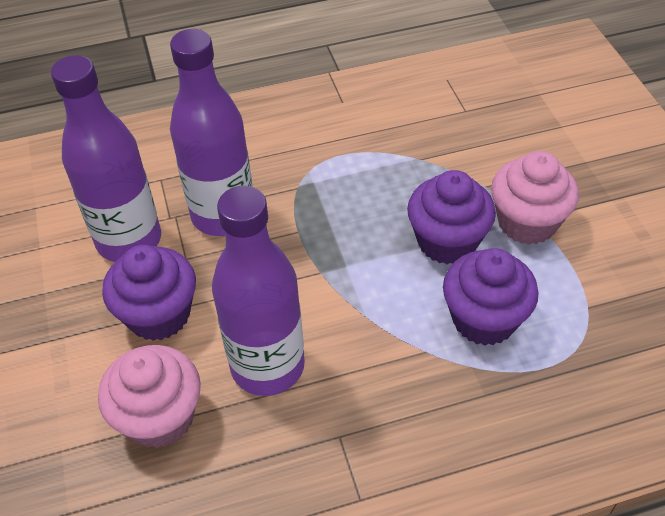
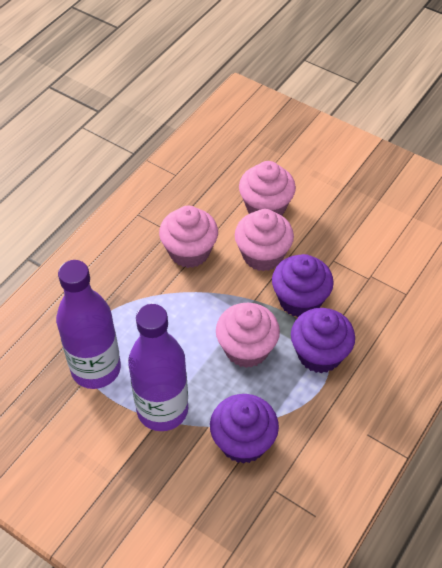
pink cupcake: [98,345,201,448] [491,151,579,245] = 2 -> [159,206,218,268] [216,303,280,368] [235,209,294,271] [239,161,296,216] = 4
purple bottle: [51,55,161,262] [170,29,253,236] [212,186,305,396] = 3 -> [56,260,121,389] [128,304,188,431] = 2

